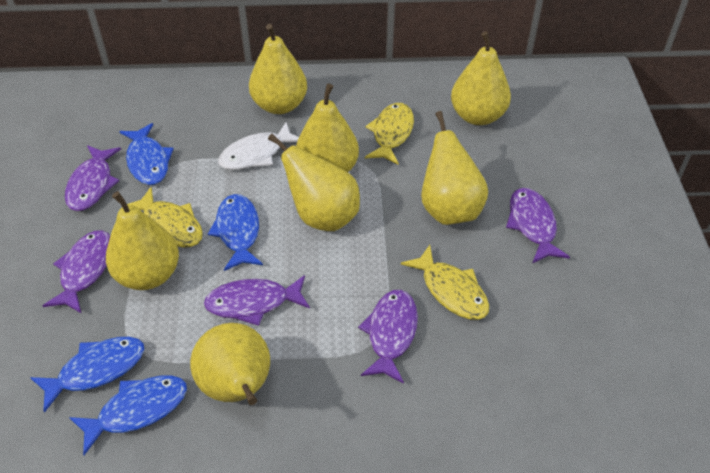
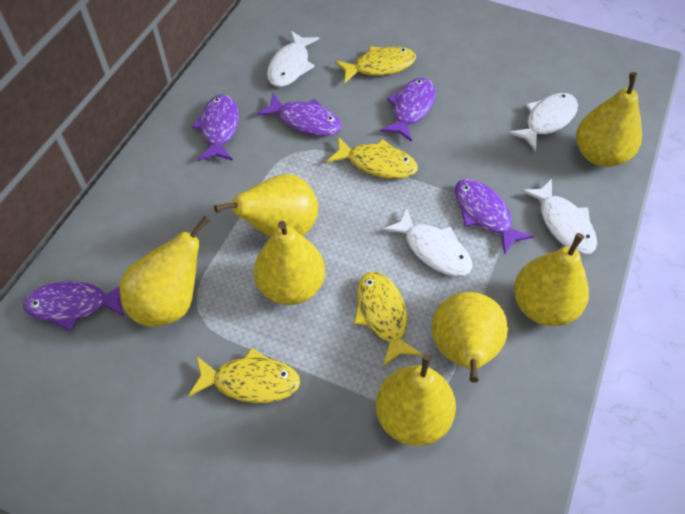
blue fish: [30,337,144,413] [69,375,187,455] [120,123,174,185] [208,194,263,271] = 4 -> none = 0
white fish: [218,122,299,170] = 1 -> [267,31,319,87] [382,207,473,276] [508,93,578,152] [521,179,597,254] = 4
yellow fish: [127,187,203,248] [365,103,414,165] [401,245,489,320] = 3 -> [188,348,300,403] [327,136,418,179] [335,46,416,84] [354,272,422,366] = 4

